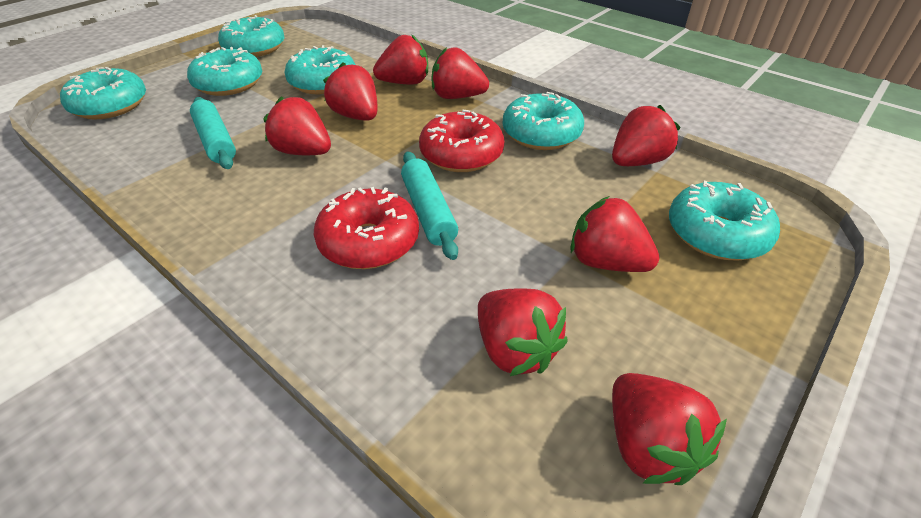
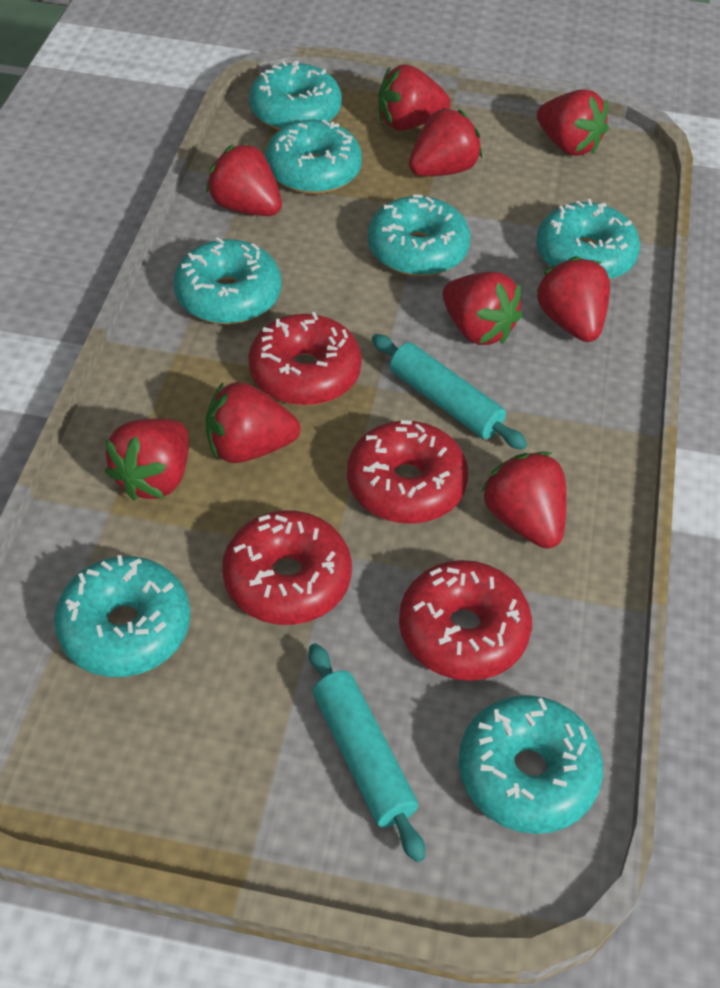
red donut: [314,187,419,269] [419,110,504,172] = 2 -> [222,510,352,625] [248,312,362,406] [347,420,468,524] [399,560,532,681] = 4
red strawberry: [263,96,331,155] [323,62,378,121] [373,34,428,85] [432,47,489,99] [478,289,568,376] [570,196,660,272] [612,105,680,166] [612,373,727,485] = 8 -> [105,418,189,500] [205,382,300,463] [206,143,282,216] [378,64,451,131] [409,108,482,176] [443,272,523,345] [481,452,566,549] [536,256,610,342] [537,89,608,156] = 9
turquoise donut: [60,67,146,120] [187,47,262,96] [218,15,284,57] [284,45,356,95] [503,92,584,150] [669,181,780,260] = 6 -> [54,555,190,677] [174,237,281,324] [249,61,342,130] [265,120,362,194] [368,194,471,277] [459,695,603,834] [536,199,640,280] = 7

